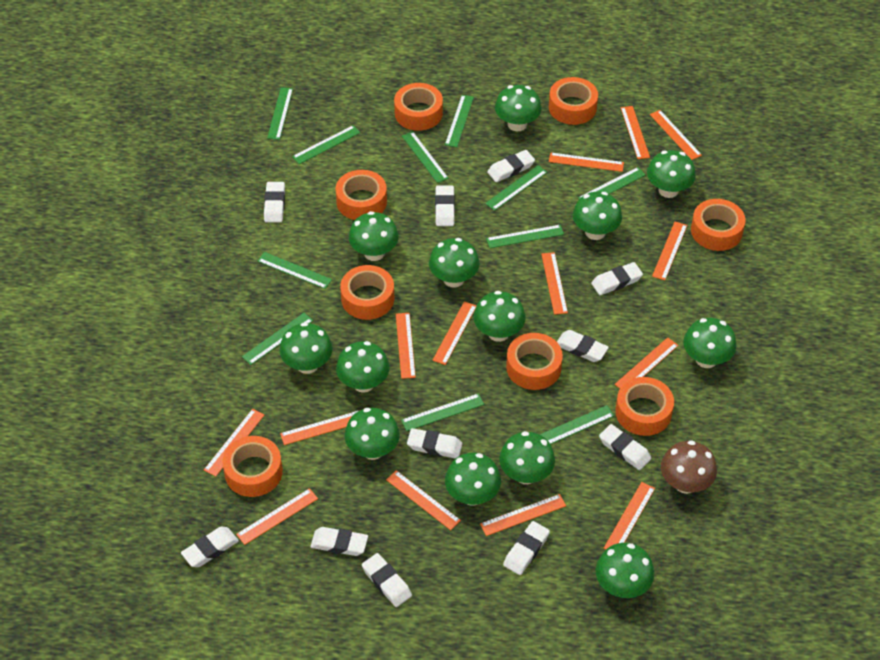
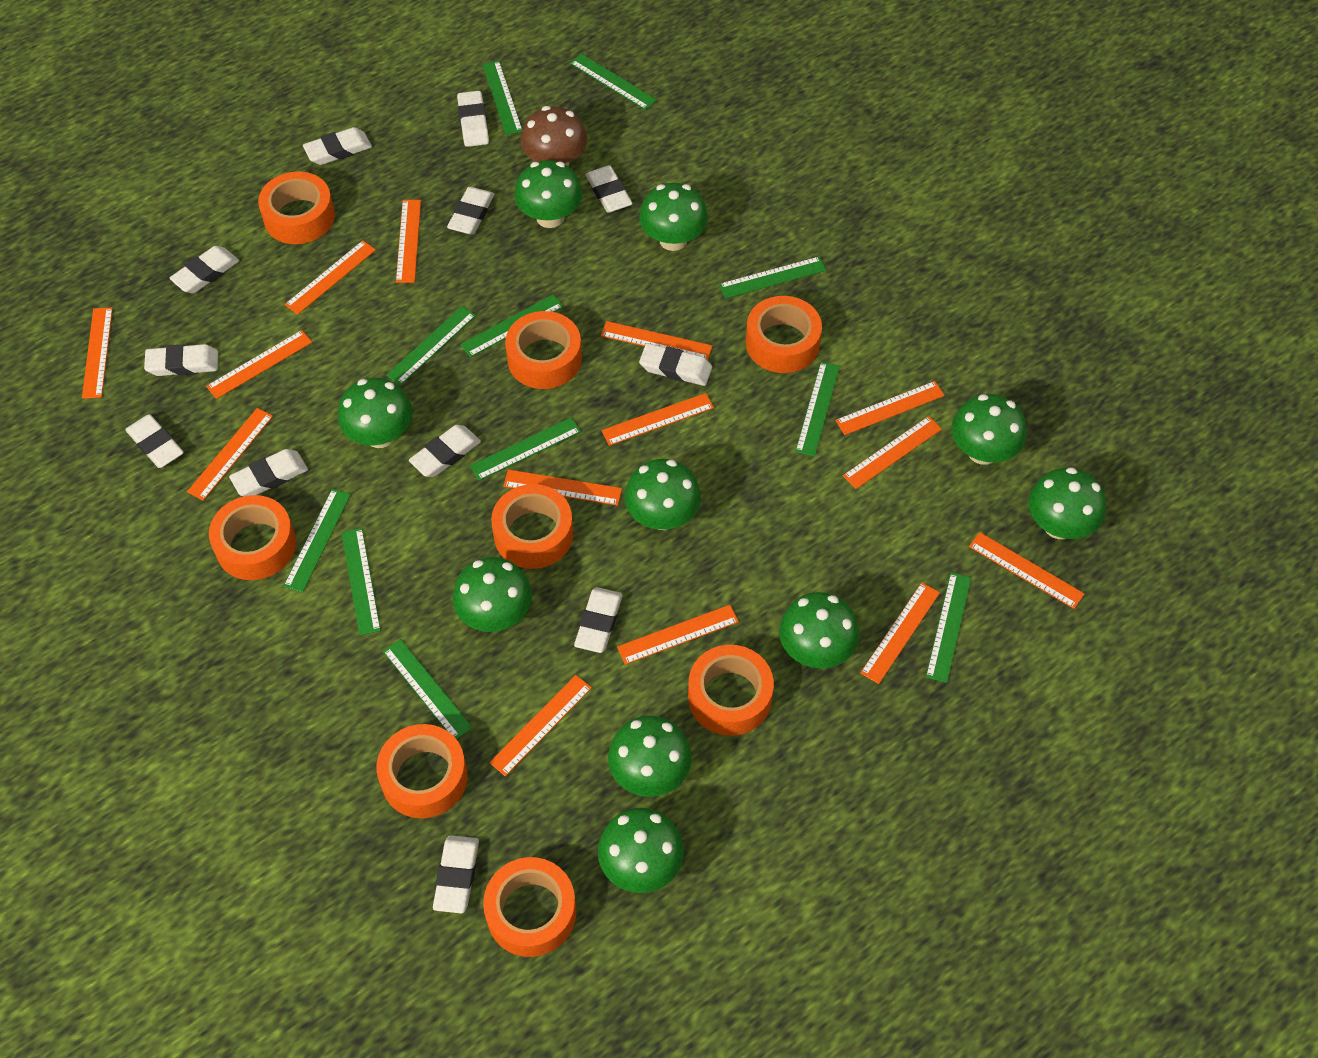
green mushroom: [280,322,332,374] [336,341,389,393] [345,408,400,460] [349,211,399,261] [429,238,480,288] [445,453,501,506] [473,291,526,342] [495,85,542,131] [499,431,555,484] [573,192,622,240] [596,543,654,598] [647,150,696,198] [683,318,736,368] = 13 -> [338,378,413,448] [453,557,532,632] [514,160,583,228] [598,808,684,893] [608,716,692,797] [625,459,701,530] [639,183,708,251] [779,592,859,668] [952,394,1027,465] [1028,467,1106,539] = 10
white eraser: [181,527,239,567] [264,182,285,222] [310,527,368,556] [362,553,412,607] [407,428,462,459] [435,185,455,226] [487,150,535,182] [503,521,550,575] [557,330,609,362] [591,262,643,295] [599,424,651,470] = 11 -> [125,414,184,468] [144,344,218,376] [169,246,239,293] [229,449,308,496] [303,127,372,165] [409,425,481,477] [433,835,479,913] [447,187,494,235] [457,91,489,147] [574,587,623,653] [586,165,633,213] [639,343,712,386] = 12

